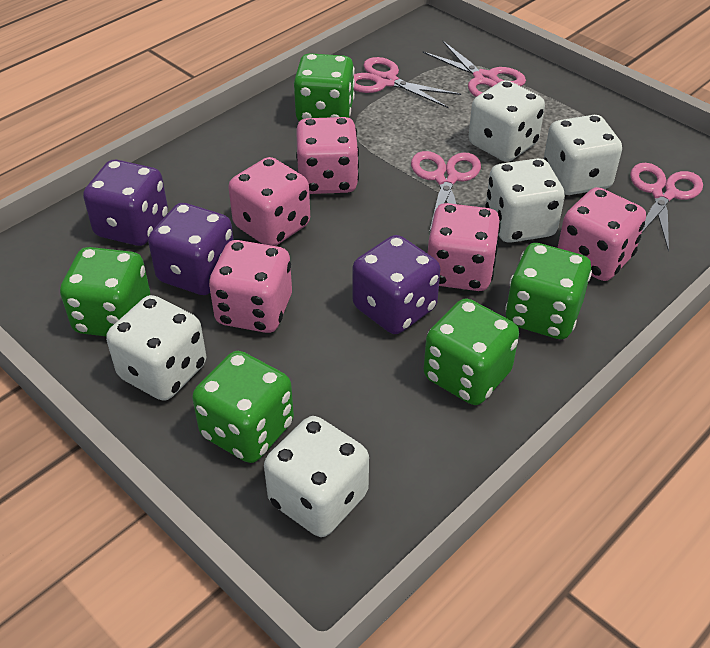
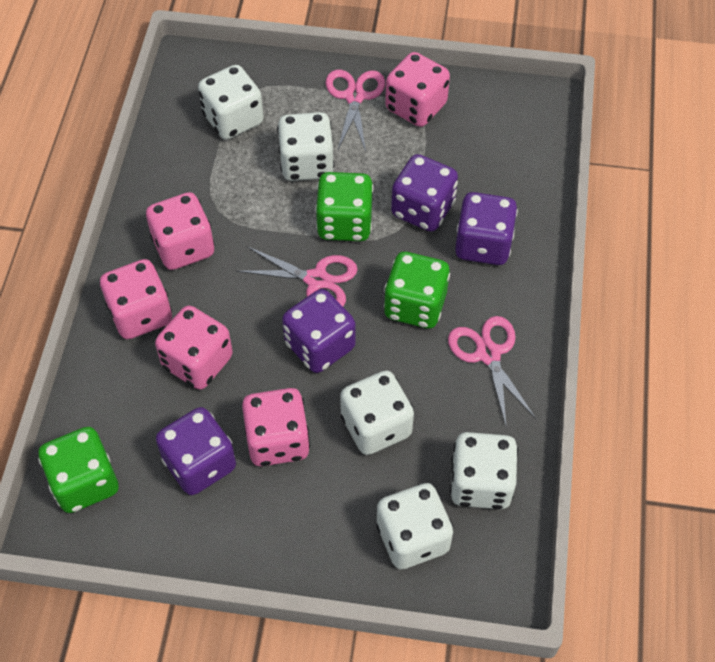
green dice: [60,247,150,336] [192,351,294,463] [294,53,355,121] [424,299,519,405] [505,243,592,339] = 5 -> [38,427,119,513] [315,172,374,241] [384,252,450,328] = 3
pink scissors: [354,57,461,108] [411,151,481,233] [423,41,526,97] [630,163,703,252] = 4 -> [236,246,358,306] [326,70,385,152] [448,316,537,428] = 3
purple dice: [83,160,168,246] [148,203,234,295] [352,235,440,334] = 3 -> [156,407,236,495] [282,289,356,373] [391,154,458,232] [455,192,518,265] = 4

